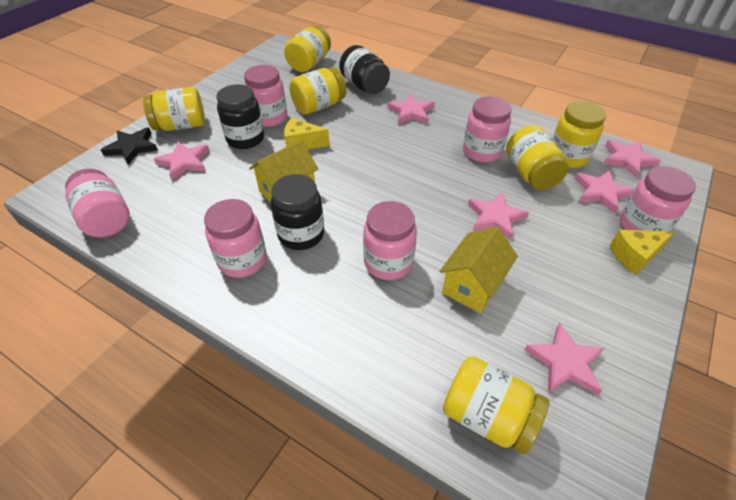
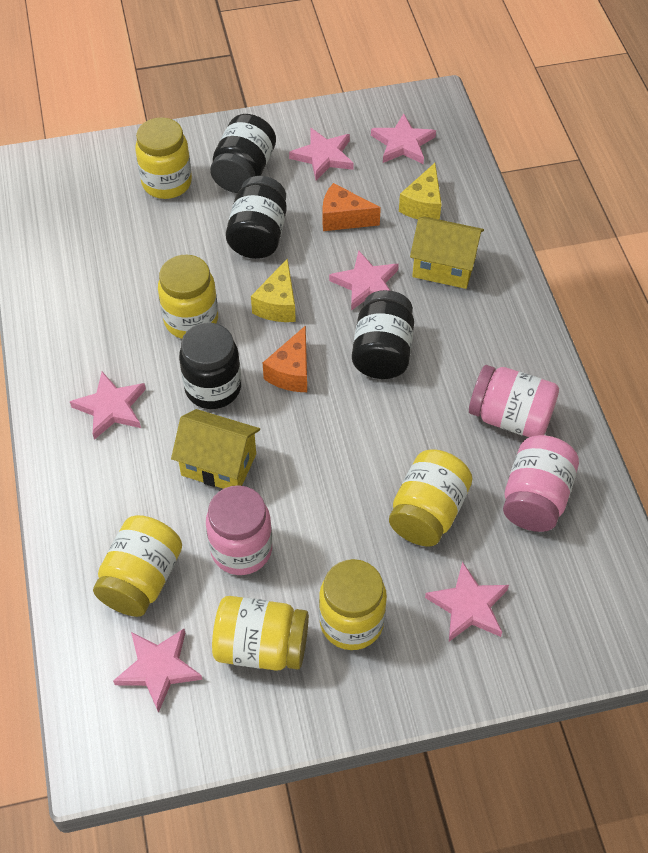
black jar: [216,84,264,149] [271,174,324,250] [339,45,390,94] = 3 -> [179,323,241,409] [210,114,276,193] [226,176,287,259] [352,290,414,379] = 4
black star: [101,128,158,164] = 1 -> none = 0
orange cheese: none = 0 -> [263,325,307,392] [323,183,381,231] = 2
pink jar: [65,169,130,237] [204,199,267,278] [244,65,287,127] [363,201,417,280] [463,96,512,163] [620,166,696,231] = 6 -> [206,485,272,575] [469,365,559,437] [503,435,579,532] = 3

